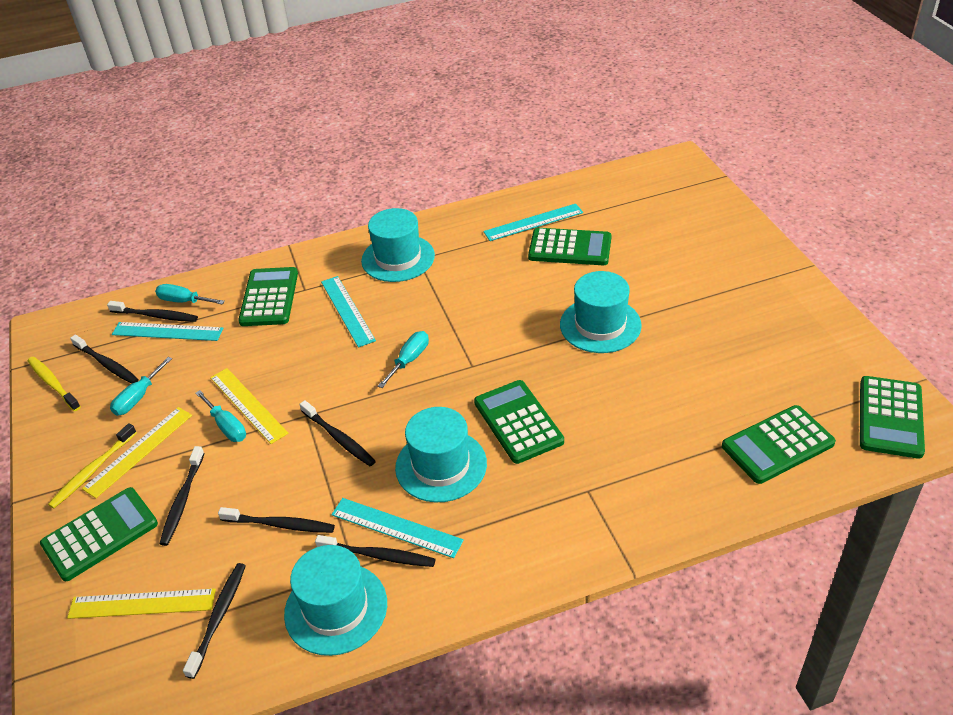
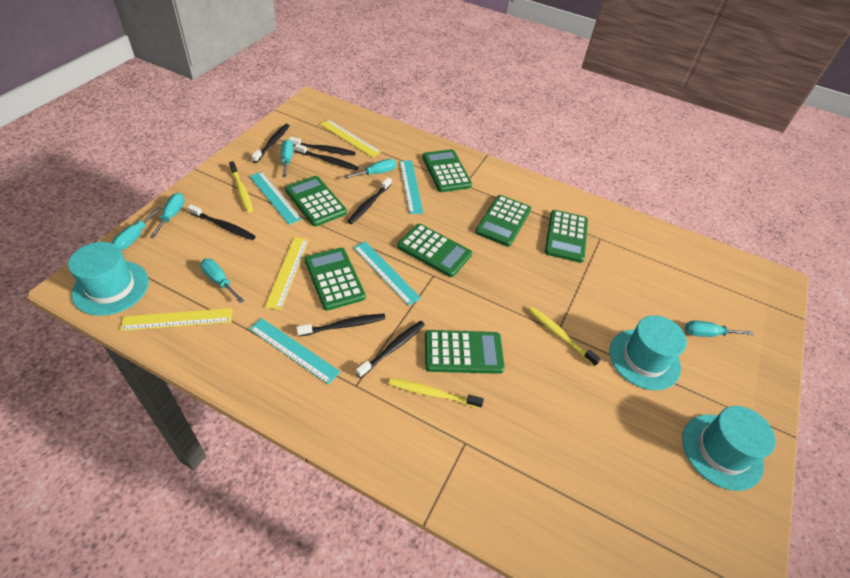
green calculator: [40,487,158,581] [238,267,298,326] [474,380,564,464] [528,228,611,265] [722,405,836,484] [860,376,925,459] = 6 -> [285,176,347,226] [304,248,366,311] [397,224,472,277] [422,149,472,192] [425,330,505,374] [475,195,531,247] [545,210,588,263] = 7
turquoise hat: [284,545,387,656] [361,208,435,282] [395,407,487,502] [560,271,642,353] = 4 -> [68,242,149,316] [610,315,687,390] [682,406,776,491] = 3
turquoise screwdriver: [110,357,172,416] [155,284,225,304] [195,390,246,442] [378,331,429,388] = 4 -> [112,207,162,250] [150,193,185,238] [200,259,244,303] [281,139,293,177] [344,159,396,179] [685,320,754,337] = 6
yellow toothbrush: [28,356,81,411] [48,423,137,509] = 2 -> [229,161,253,213] [389,378,484,408] [529,307,601,367] = 3

